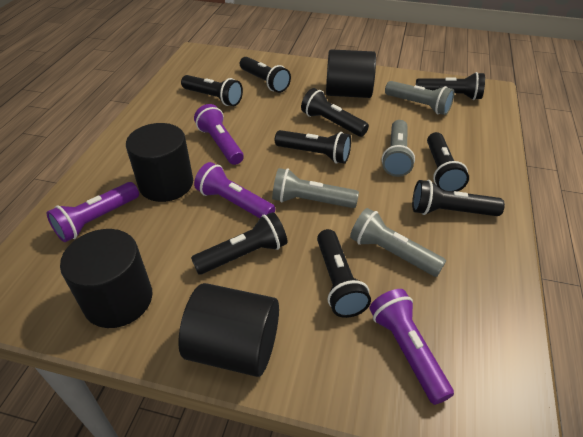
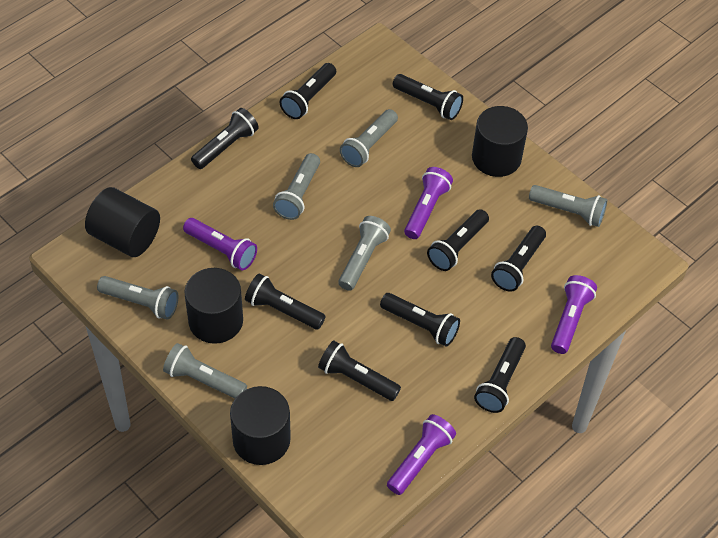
grey flashlight: [272,168,359,208] [350,208,446,277] [382,120,415,177] [385,81,454,115] = 4 -> [97,276,178,320] [163,343,247,399] [273,153,320,220] [338,216,391,291] [340,109,398,167] [529,185,607,227] = 6

